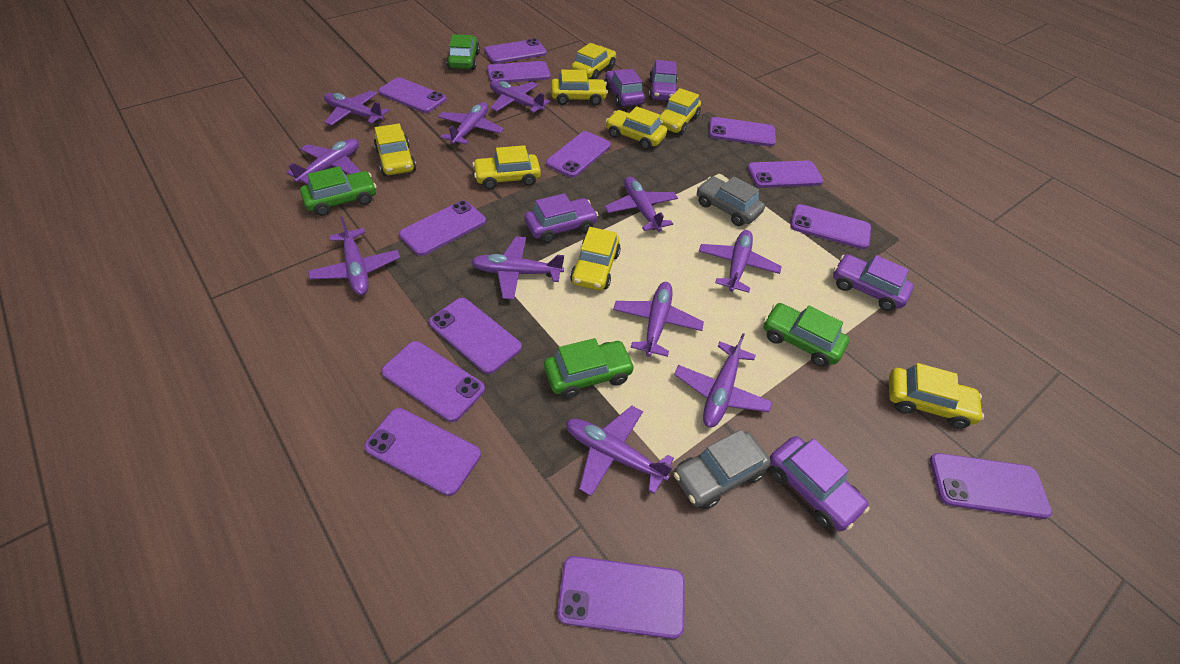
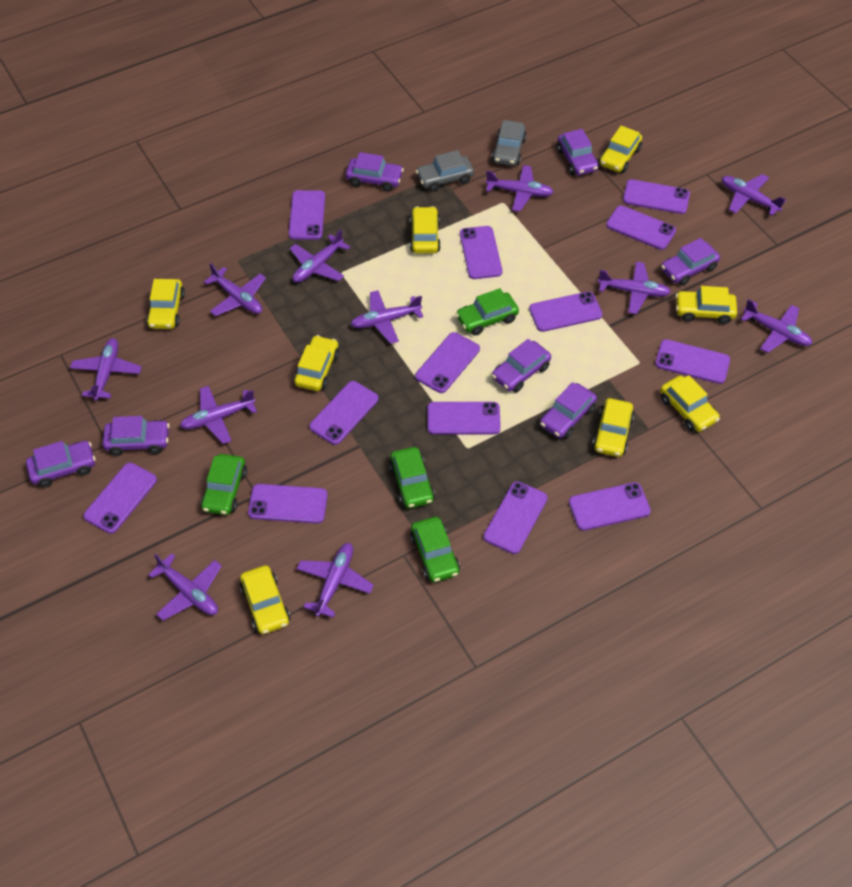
purple car: [524,193,598,243] [605,69,645,107] [648,60,678,101] [770,436,870,531] [833,254,914,311] = 5 -> [26,441,96,488] [103,416,170,456] [346,152,404,192] [492,339,551,393] [540,382,597,439] [557,129,599,175] [661,238,720,286] = 7

